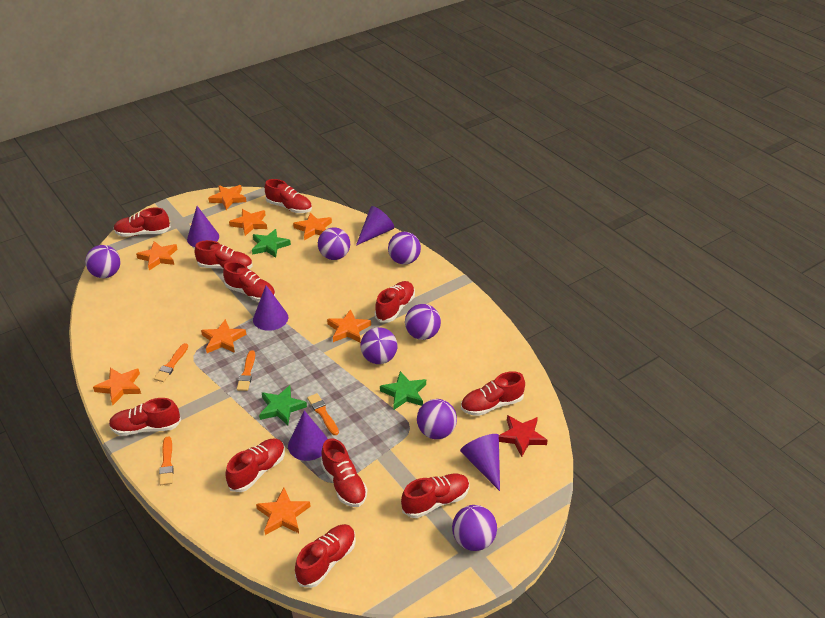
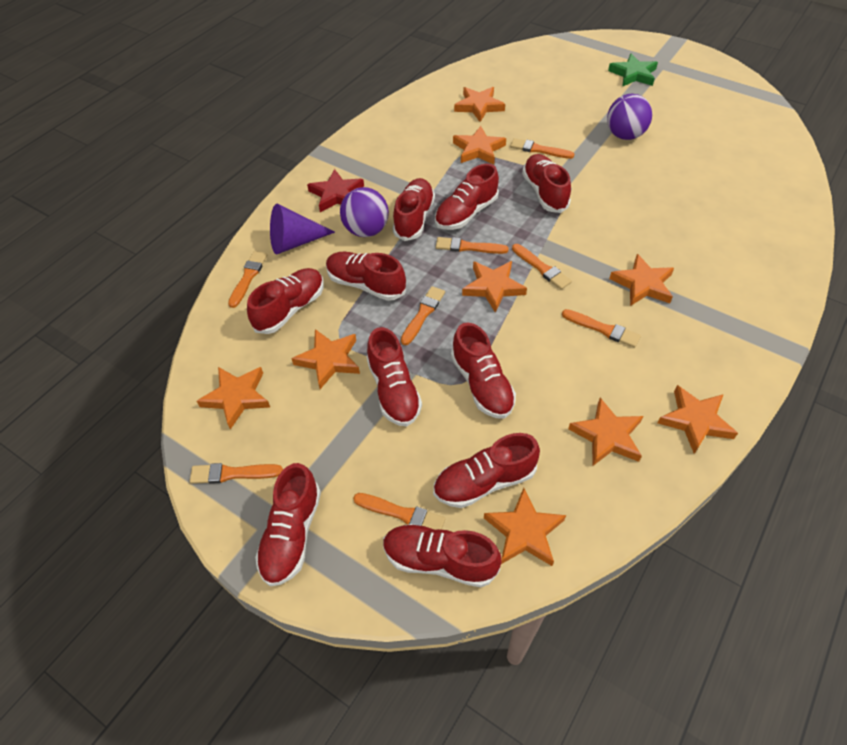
green star: [252,229,291,258] [259,385,307,425] [380,371,426,410] = 3 -> [608,54,658,87] = 1
orange brush: [154,343,188,382] [159,436,174,485] [237,350,255,391] [307,393,339,435] = 4 -> [190,463,283,484] [228,251,267,308] [353,493,446,530] [401,286,445,345] [436,237,509,254] [510,138,574,159] [512,244,572,290] [562,309,641,348] = 8
orange star: [93,368,141,405] [136,241,178,271] [201,319,246,353] [208,185,247,210] [229,209,267,236] [256,488,311,535] [293,213,332,240] [327,309,371,343] = 8 -> [197,367,270,429] [291,329,360,389] [453,126,506,165] [454,87,505,122] [462,261,527,313] [484,488,566,566] [568,398,643,466] [609,254,674,306] [658,385,738,454] = 9
purple ball: [85,245,121,278] [318,227,350,260] [360,327,397,364] [388,232,421,265] [405,304,441,340] [417,399,457,439] [452,505,497,551] = 7 -> [340,187,389,237] [607,94,652,140] = 2
purple cone: [187,206,219,247] [253,285,288,331] [288,411,328,461] [356,206,394,246] [460,434,500,491] = 5 -> [270,204,335,254] = 1
red shoe: [109,398,181,436] [114,208,171,237] [195,240,253,269] [223,262,275,302] [225,439,285,492] [265,179,312,213] [295,524,356,588] [321,438,367,507] [375,281,415,322] [401,474,470,518] [461,371,525,416] = 11 -> [247,268,324,334] [255,463,321,586] [326,252,406,301] [367,327,422,426] [383,524,501,587] [393,178,435,241] [433,433,540,508] [435,164,499,230] [451,322,516,418] [522,154,571,213] = 10

